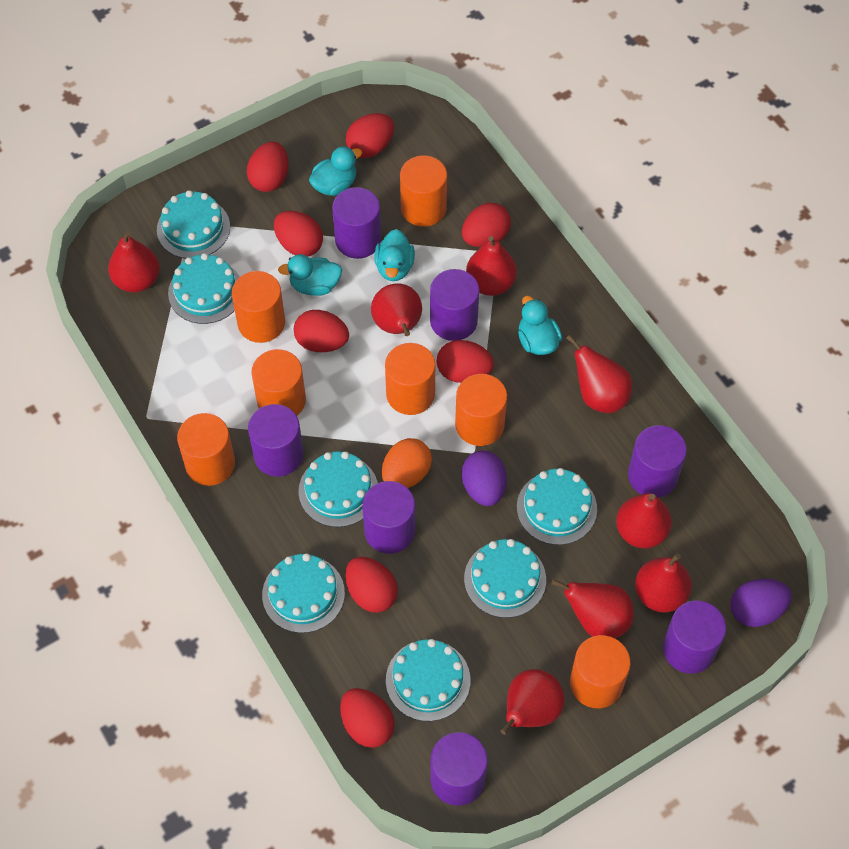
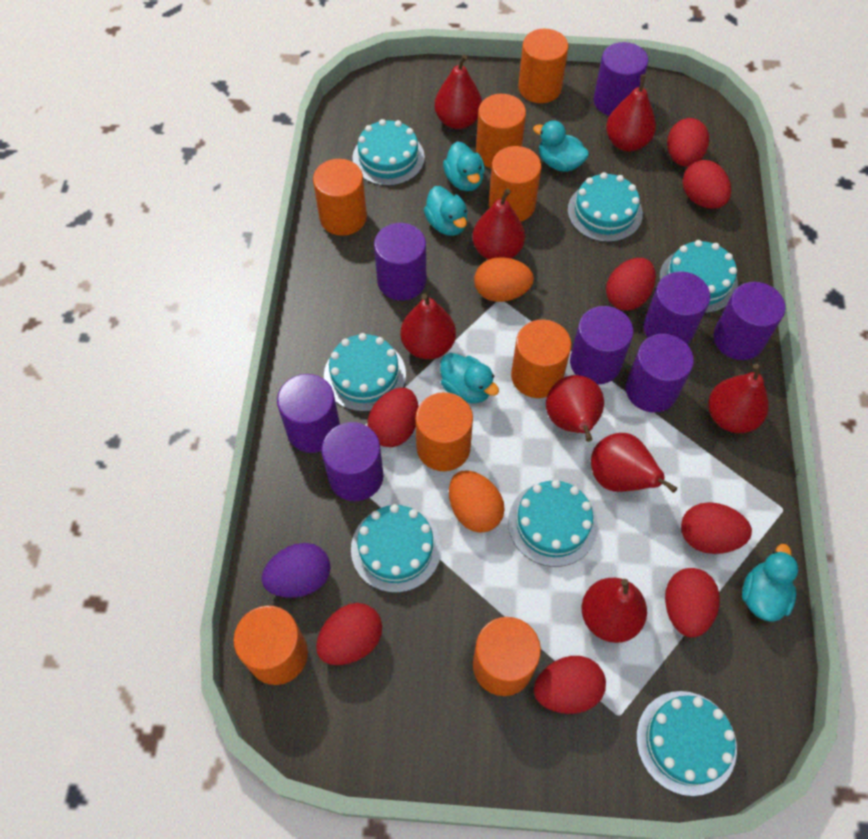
orange cylinder: [177,413,235,486] [232,271,285,343] [251,349,306,416] [385,343,435,415] [400,156,447,227] [455,374,507,446] [570,635,630,708] = 7 -> [234,606,308,685] [313,159,367,236] [415,392,473,471] [473,617,541,696] [476,94,526,168] [489,146,541,222] [511,320,571,398] [518,29,568,103] = 8
orange egg: [382,438,432,488] = 1 -> [449,470,505,533] [474,257,534,302] = 2
purple cylinder: [248,404,304,477] [332,187,381,259] [362,481,415,554] [430,269,479,341] [430,732,488,806] [628,425,687,497] [663,601,726,674] = 7 -> [277,374,340,453] [321,422,384,501] [374,223,426,301] [570,306,633,385] [594,42,648,116] [625,334,694,412] [643,271,710,344] [714,282,785,360] = 8
purple egg: [462,451,507,506] [731,579,792,627] = 2 -> [261,543,331,598] = 1
turquoise duck: [278,254,342,296] [309,146,362,196] [374,229,415,281] [518,296,562,355] = 4 -> [424,186,468,236] [440,353,499,403] [443,141,485,191] [533,121,589,172] [742,544,798,622] = 5

